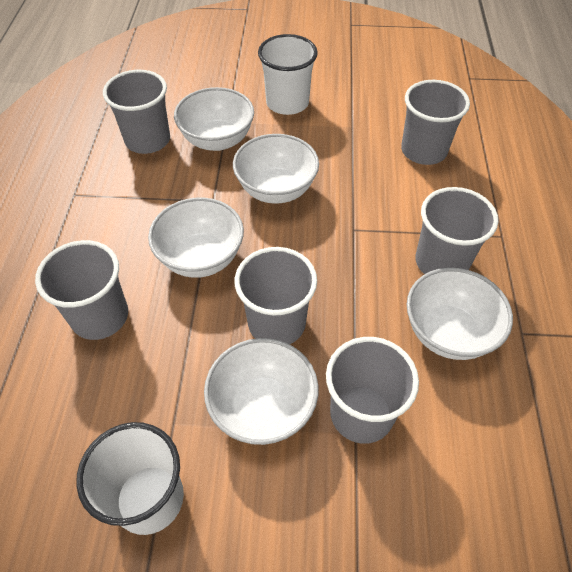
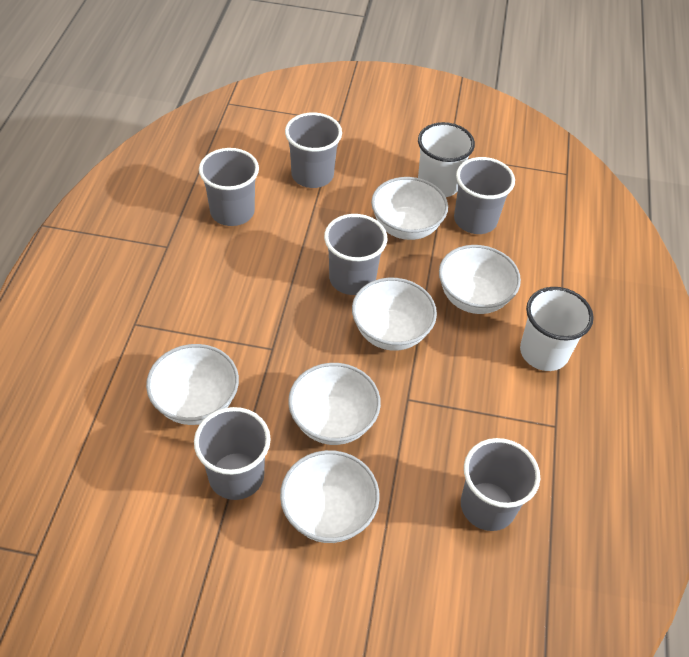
white bowl: [148,198,244,278] [174,87,254,151] [204,338,318,445] [233,134,319,204] [407,268,513,360] = 5 -> [146,344,239,425] [280,450,380,543] [288,363,381,445] [352,278,437,351] [371,177,448,240] [439,245,521,314] = 6

